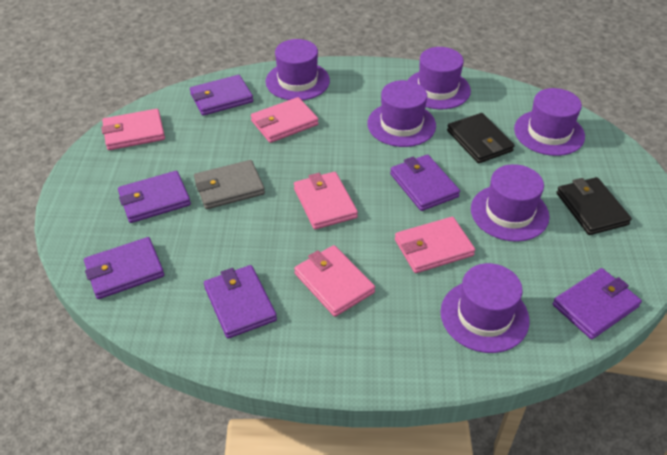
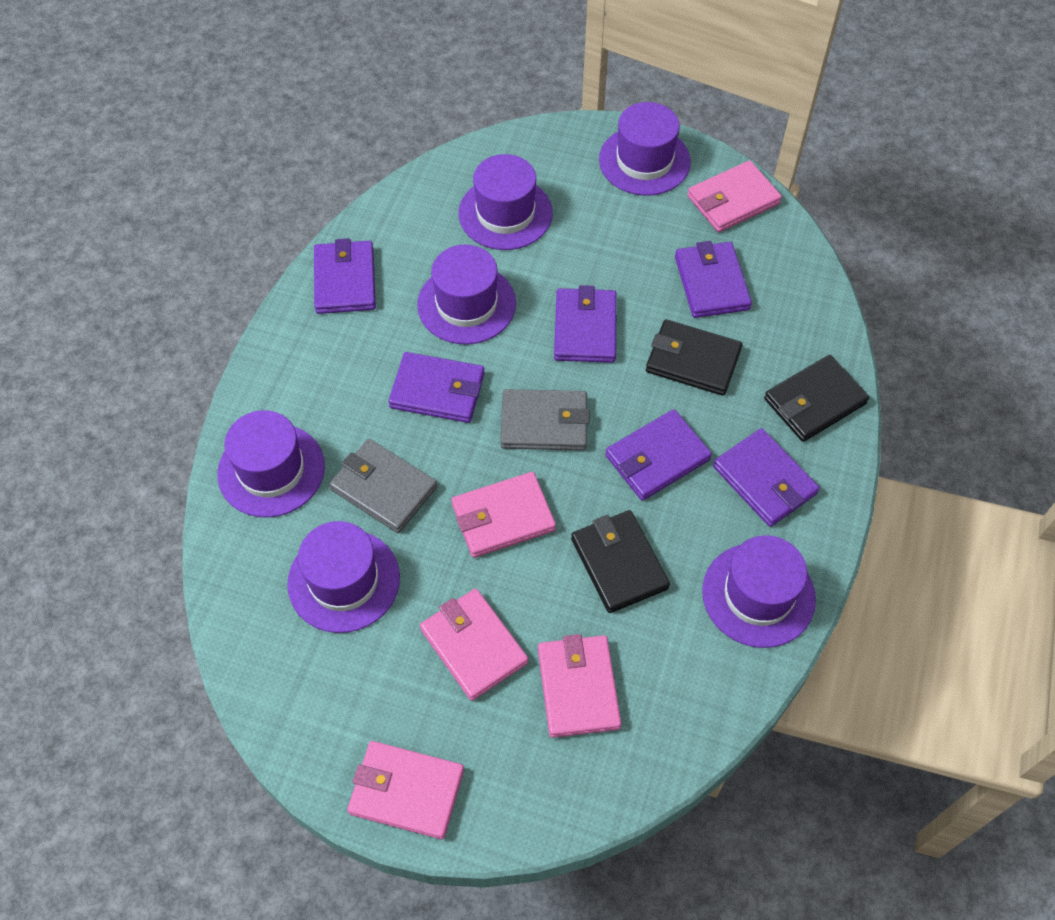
black wallet: [447,113,515,163] [556,177,632,235] = 2 -> [571,510,670,613] [646,319,742,396] [764,355,869,442] = 3
grey wallet: [194,160,265,209] = 1 -> [329,439,437,533] [500,389,590,451] = 2

